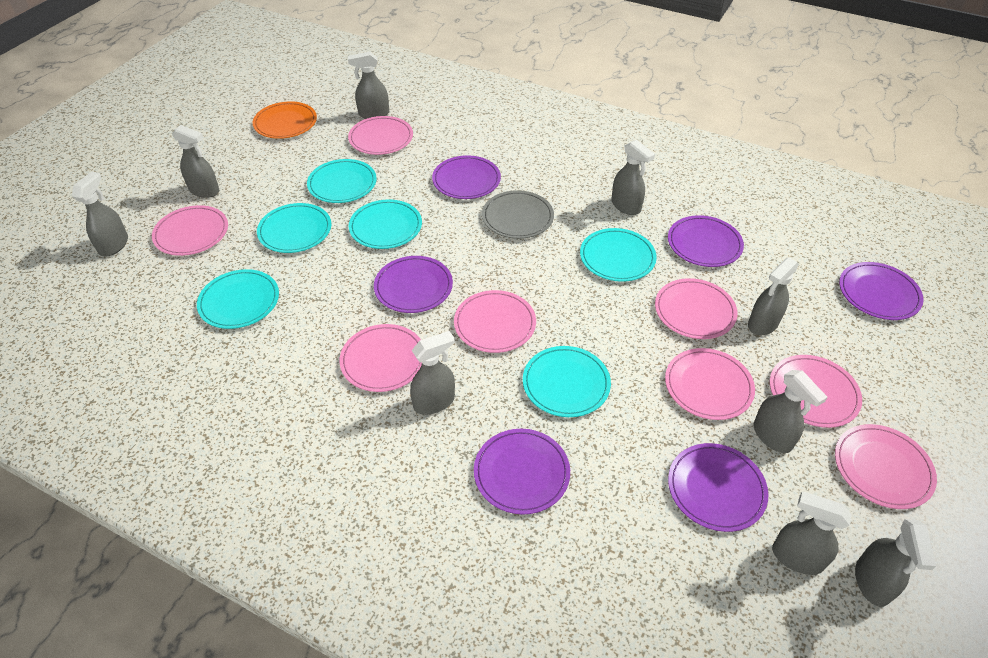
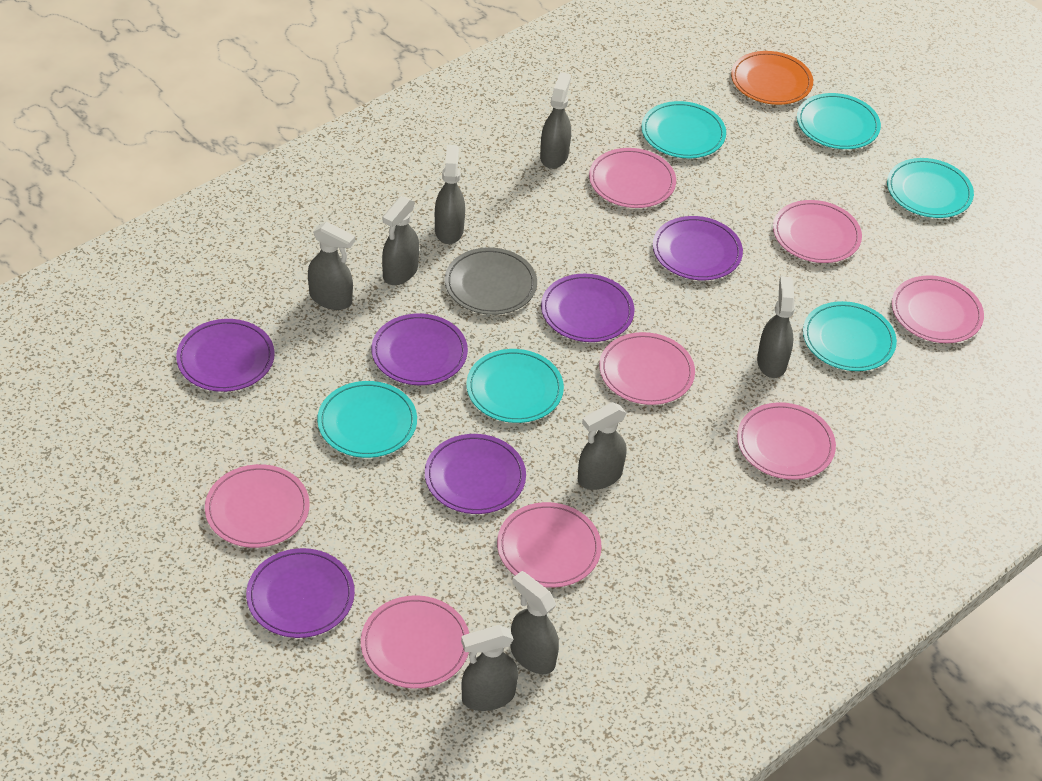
grey spray bottle: [72,171,128,257] [172,125,219,198] [348,52,389,119] [410,331,455,415] [611,140,655,215] [748,257,799,335] [754,370,828,453] [772,492,852,575] [855,519,936,607] = 9 -> [308,222,355,310] [382,196,419,285] [435,145,465,244] [461,625,518,711] [510,571,559,674] [540,72,571,169] [578,402,627,490] [757,276,795,378] = 8

